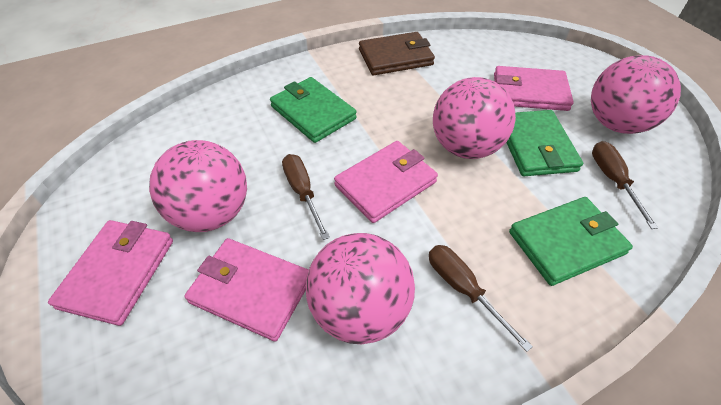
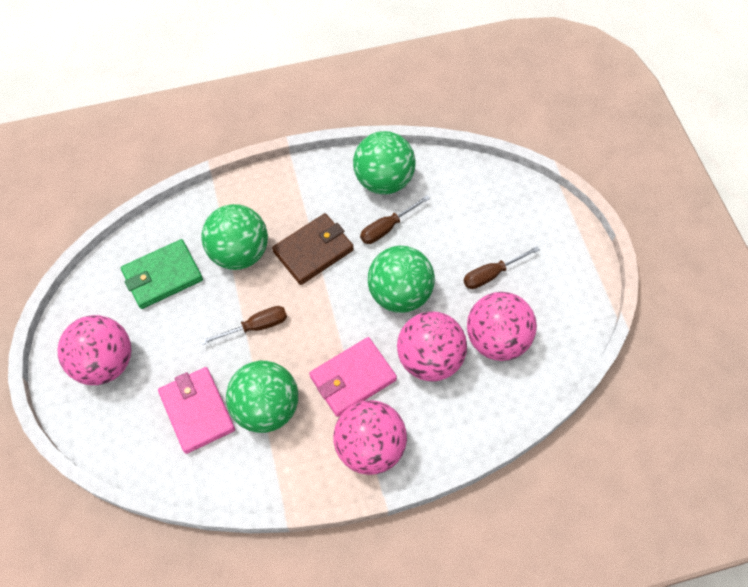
green ball: none = 0 -> [201,204,268,270] [226,361,298,433] [353,131,416,194] [368,246,435,313] = 4
green wallet: [270,77,357,143] [506,110,583,176] [509,197,633,286] = 3 -> [121,239,203,309] = 1
pink wallet: [48,220,173,326] [184,238,308,341] [334,141,438,223] [494,66,574,111] = 4 -> [158,367,235,454] [309,337,397,417] = 2

